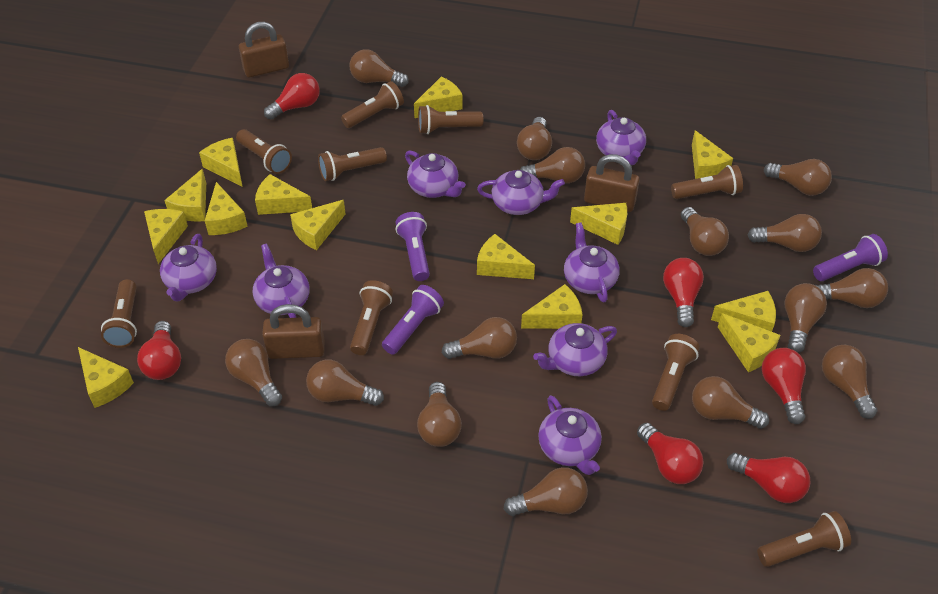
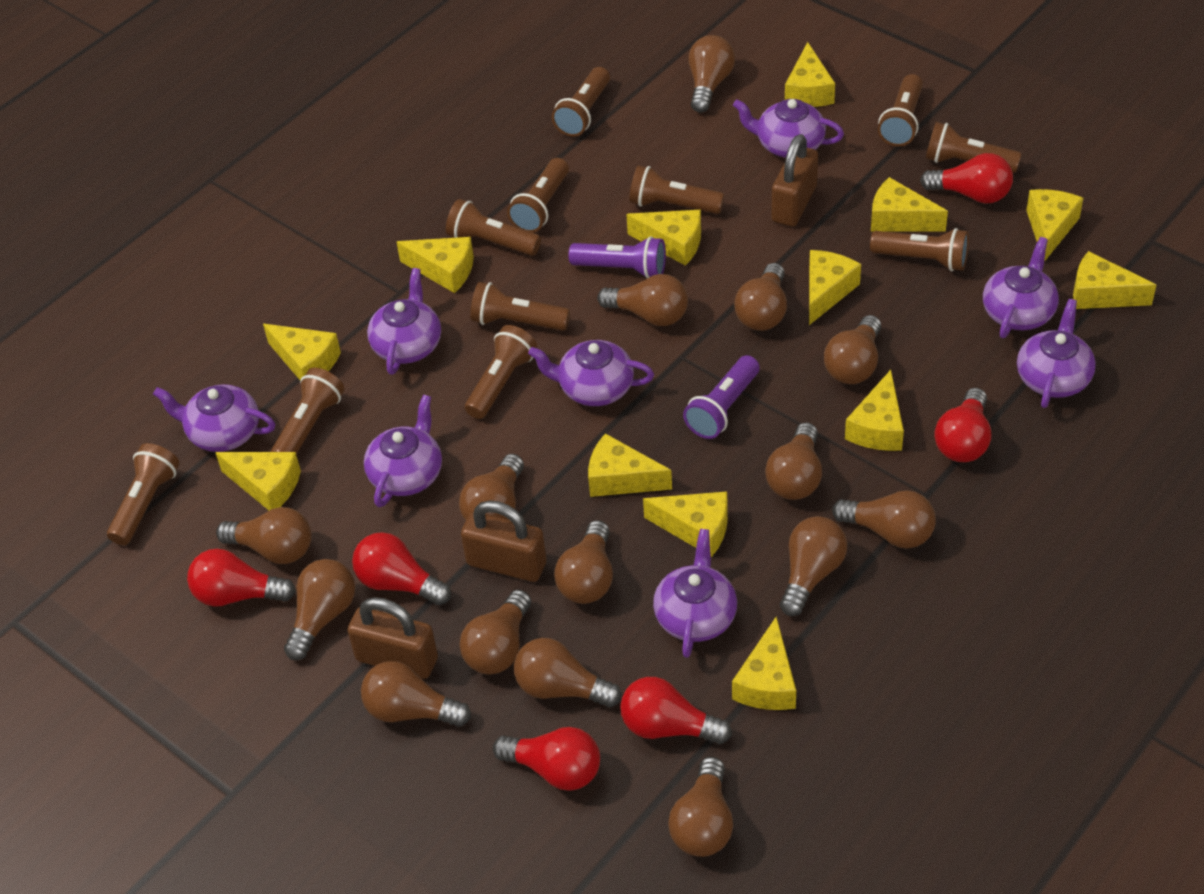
brown flashlight: [101,279,137,348] [236,129,292,174] [318,147,387,181] [341,81,404,128] [350,280,393,355] [418,105,483,134] [652,334,700,411] [671,165,743,199] [757,511,851,567] = 9 -> [107,443,179,545] [271,368,345,454] [446,199,541,256] [465,325,537,419] [470,282,570,331] [507,158,569,233] [552,67,610,137] [629,165,724,214] [870,228,969,271] [878,74,923,147] [926,122,1021,173] = 11
purple flashlight: [382,285,444,355] [396,212,430,281] [813,234,888,281] = 3 -> [568,236,666,278] [683,355,760,439] = 2
yellow cheese: [78,347,134,408] [144,209,188,264] [164,169,206,222] [199,138,243,187] [205,182,248,235] [255,174,312,215] [290,200,346,250] [414,76,463,118] [477,234,535,279] [521,284,583,329] [570,203,627,245] [692,130,733,179] [711,291,776,332] [718,313,781,372] = 14 -> [215,452,301,510] [263,324,341,381] [397,237,474,293] [588,433,672,497] [626,210,701,266] [643,491,728,557] [732,616,796,710] [785,42,835,107] [809,250,861,325] [845,370,904,451] [871,177,948,232] [1026,189,1083,262] [1073,251,1156,309] = 13

